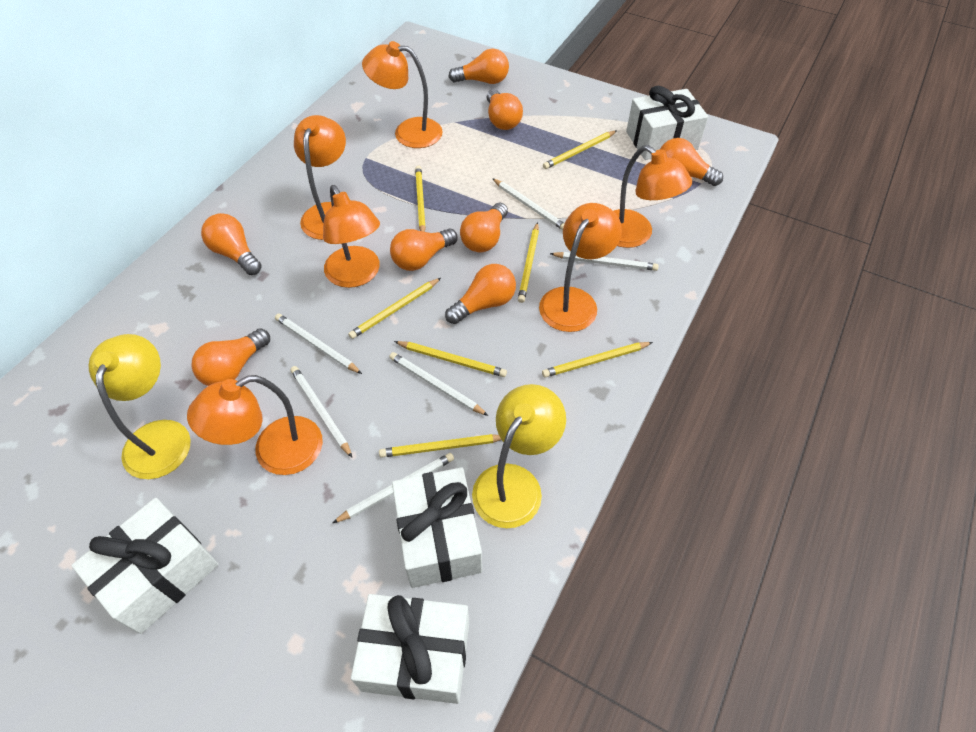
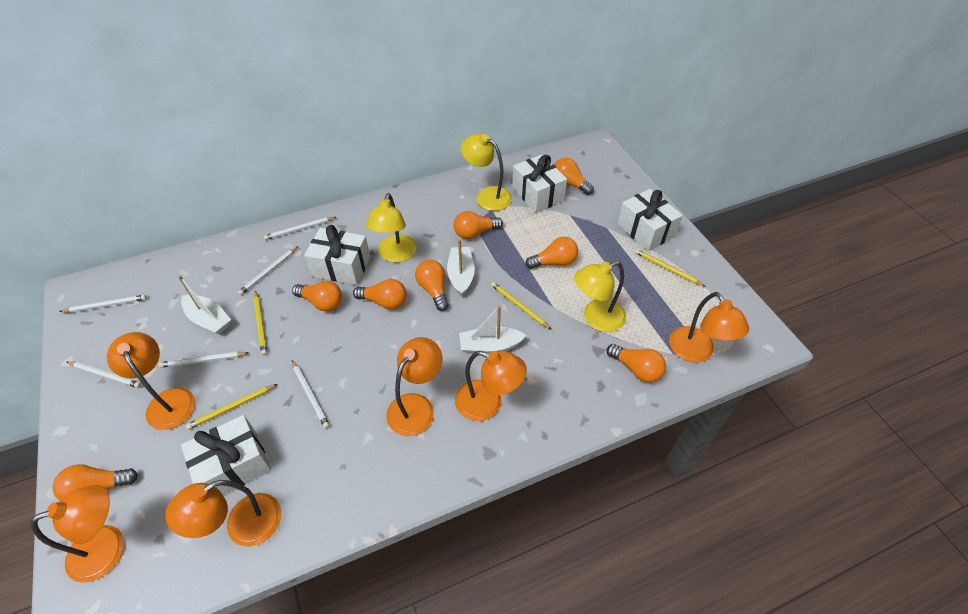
white boat: none = 0 -> [178,275,231,334] [447,239,475,296] [459,306,527,354] = 3
yellow lamp: [89,334,191,479] [472,384,566,528] = 2 -> [366,193,417,262] [461,134,512,211] [574,261,626,332] = 3
yellow pencil: [348,278,441,339] [379,434,501,458] [394,341,507,377] [415,166,426,232] [518,222,539,303] [542,342,653,378] [543,131,616,169] = 7 -> [186,384,277,430] [254,291,267,355] [491,282,552,330] [635,249,706,287] = 4

